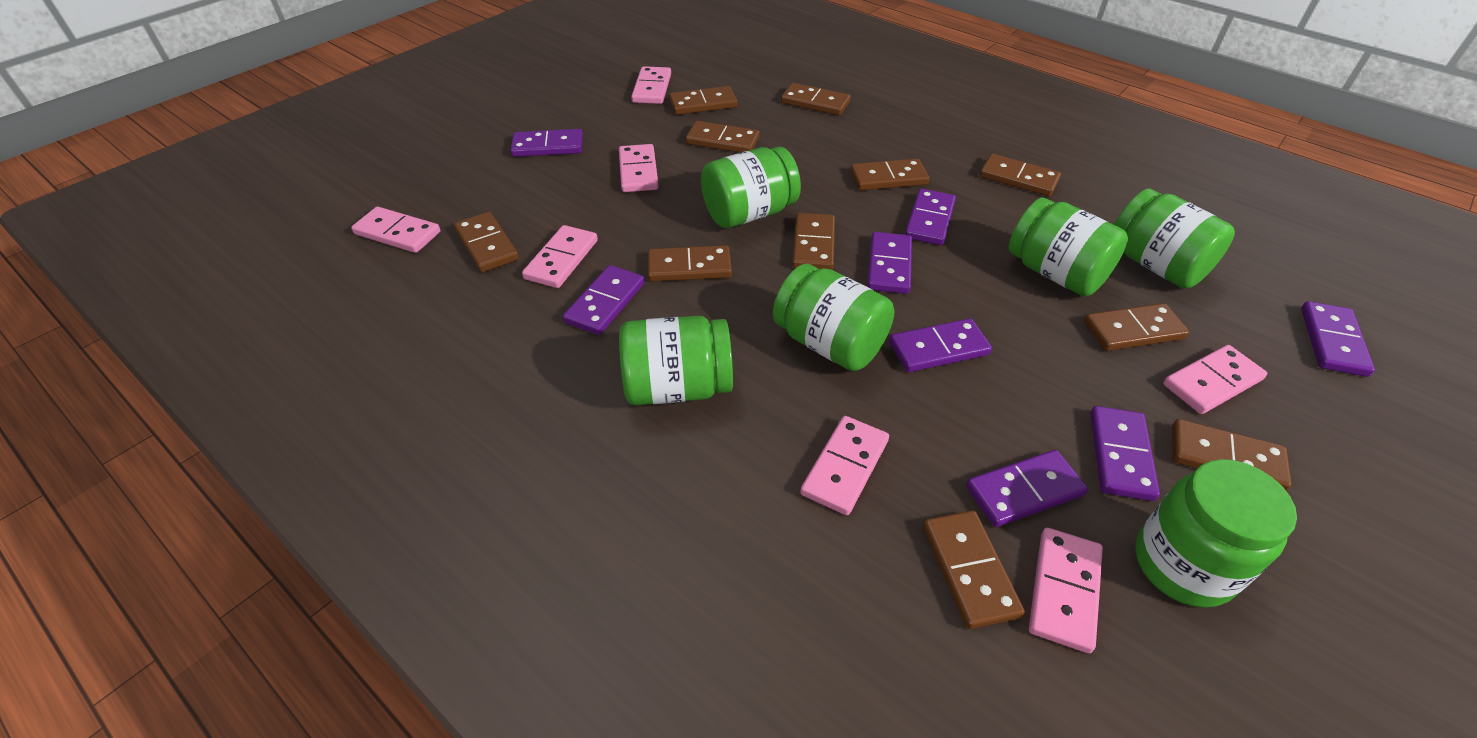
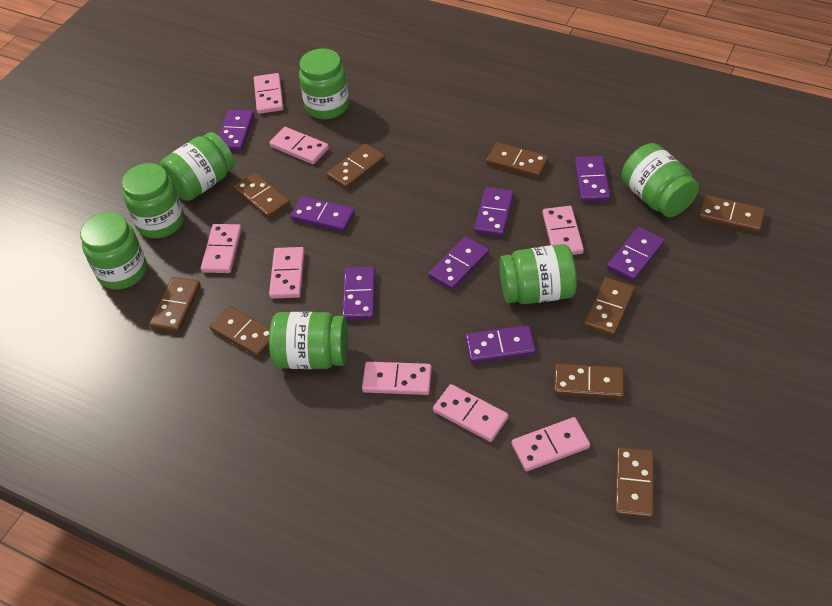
brown domino: [454,212,519,272] [648,245,732,282] [669,86,738,115] [686,121,759,153] [781,83,851,116] [792,213,835,270] [850,159,929,190] [923,510,1025,629] [980,154,1061,197] [1084,303,1189,351] [1172,419,1292,491] = 11 -> [149,277,201,333] [210,306,270,357] [234,172,290,219] [327,143,385,189] [486,142,549,178] [554,363,624,399] [583,278,635,337] [615,447,654,519] [698,195,765,233] = 9
green jar: [619,316,733,405] [701,147,801,228] [773,264,894,371] [1009,197,1128,296] [1114,188,1235,289] [1135,459,1297,608] = 6 -> [80,212,147,290] [122,163,184,239] [160,132,235,201] [269,312,348,369] [299,48,349,120] [499,244,577,304] [622,143,699,217] = 7
pink domino: [351,207,441,253] [522,225,598,288] [619,144,659,192] [631,66,671,104] [800,416,889,515] [1029,528,1103,653] [1163,345,1267,414] = 7 -> [201,224,242,273] [254,73,283,114] [269,127,329,164] [269,247,305,299] [362,362,432,395] [433,384,508,442] [511,417,590,471] [542,206,584,255] = 8

